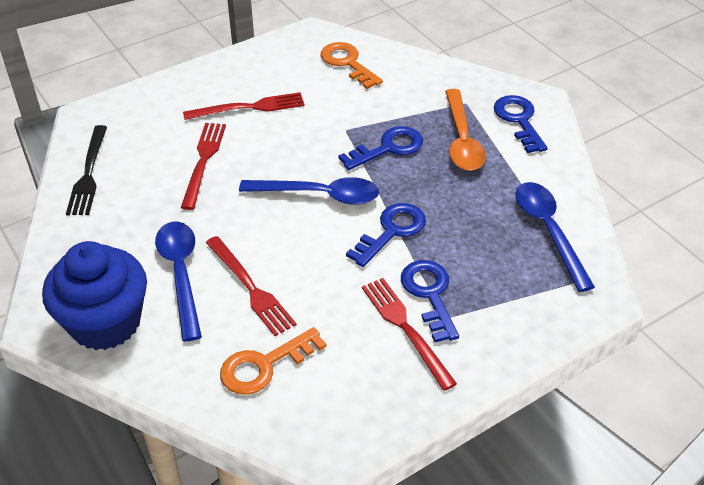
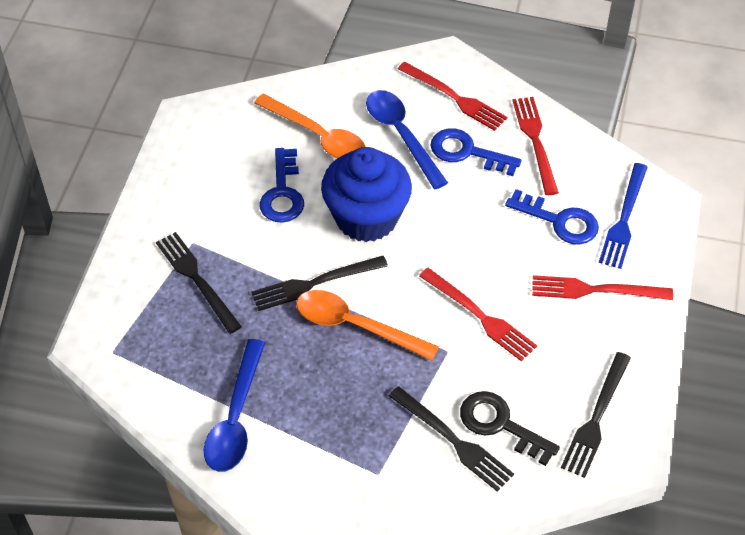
black fork: [66,125,107,215] = 1 -> [156,232,242,334] [251,256,388,311] [389,386,514,492] [561,352,631,478] = 4
black key: none = 0 -> [460,391,560,466] = 1
blue fork: none = 0 -> [599,163,648,269] = 1
blue key: [338,126,423,170] [346,203,426,267] [401,260,459,342] [494,95,548,153] = 4 -> [260,148,304,223] [430,128,522,176] [505,189,599,245] = 3
blue spoon: [155,222,202,342] [239,177,379,205] [515,182,595,292] = 3 -> [204,339,265,472] [366,90,448,189] = 2
orange key: [220,327,326,395] [321,42,383,89] = 2 -> none = 0
orange spoon: [445,89,486,171] = 1 -> [254,94,365,158] [296,290,439,361] = 2

